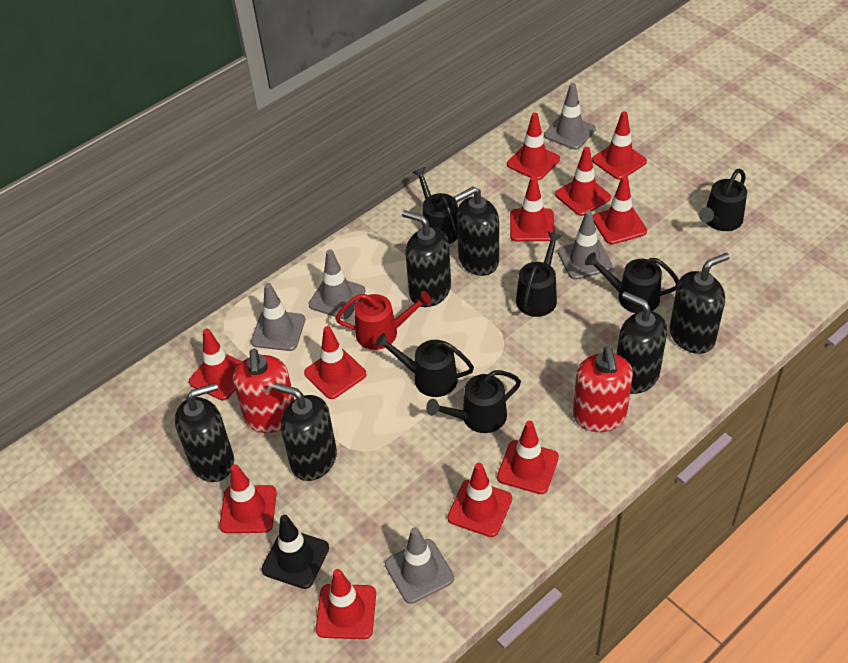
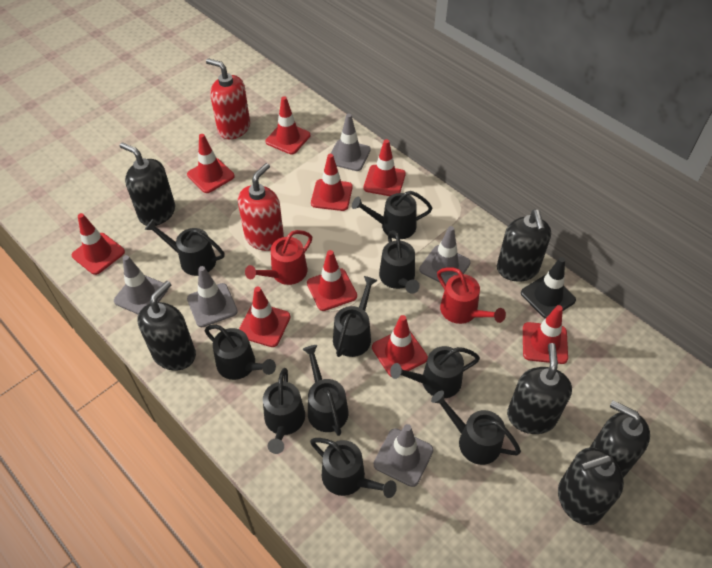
black watering can: [375,333,474,397] [412,167,458,244] [426,370,521,433] [516,232,562,317] [585,252,679,313] [699,168,747,231] = 6 -> [145,219,225,276] [205,325,276,380] [263,368,305,454] [303,345,348,436] [310,438,397,498] [333,276,378,357] [352,191,432,239] [379,230,420,294] [390,346,480,398] [431,390,521,465] = 10
red traffic cone: [189,329,242,400] [219,464,277,533] [304,326,366,399] [316,569,376,639] [447,463,512,537] [497,421,559,494] [507,113,560,180] [510,176,555,241] [555,147,611,216] [592,111,647,180] [593,176,647,245] = 11 -> [72,213,125,275] [187,134,235,193] [239,286,290,347] [265,96,310,154] [307,250,357,311] [311,154,353,211] [363,139,406,196] [372,315,428,376] [523,305,568,364] = 9
red watering can: [335,291,432,350] = 1 -> [245,230,312,285] [437,267,506,324] = 2

